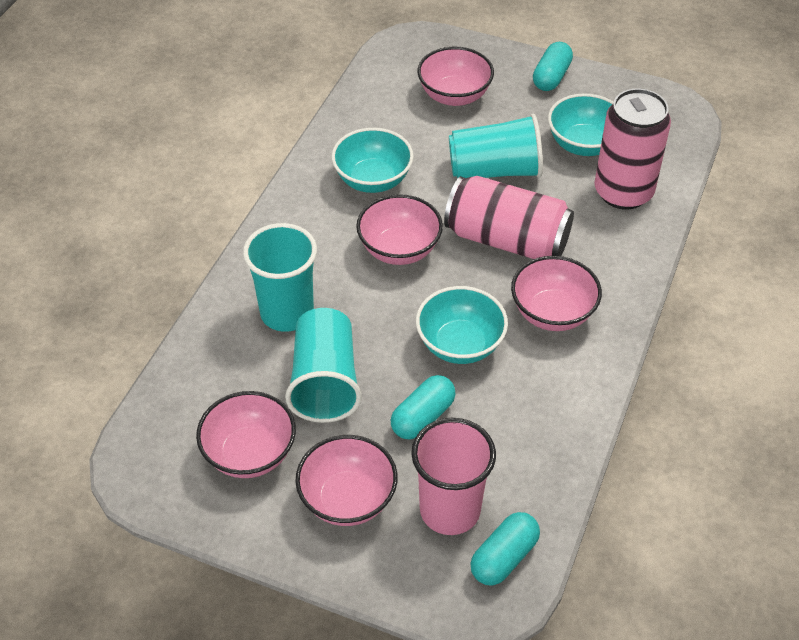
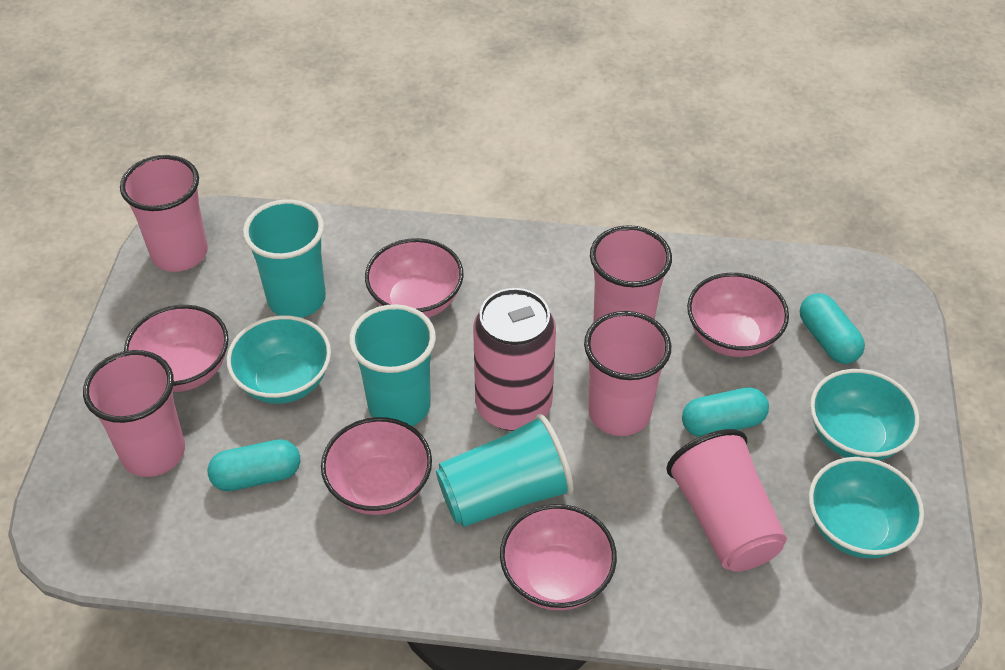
pink can: [444,176,574,259] [594,89,671,210] = 2 -> [473,288,556,431] = 1
pink cup: [411,418,496,535] = 1 -> [83,350,185,477] [120,155,208,272] [584,311,671,436] [590,225,672,323] [666,429,787,572] = 5

